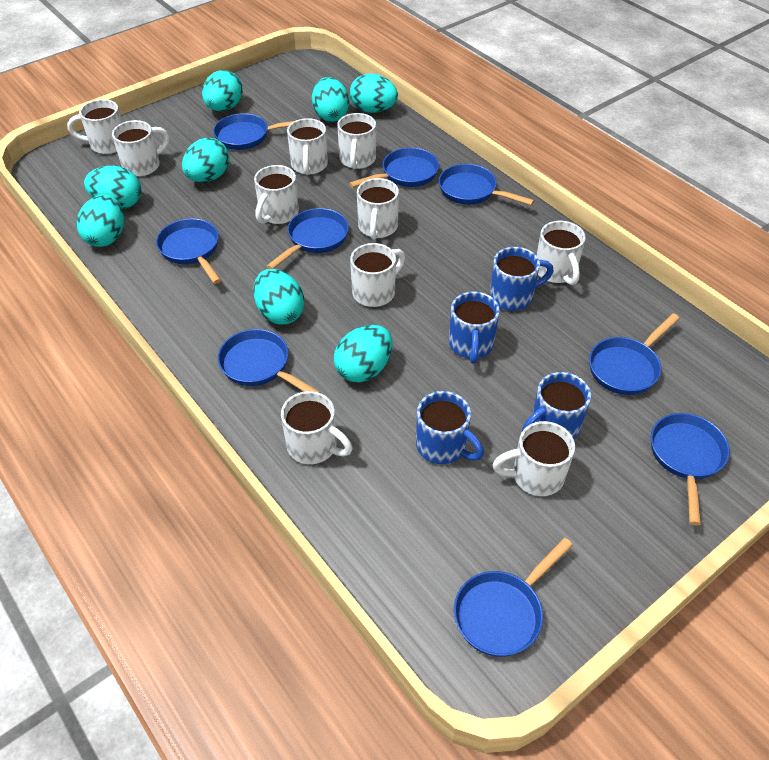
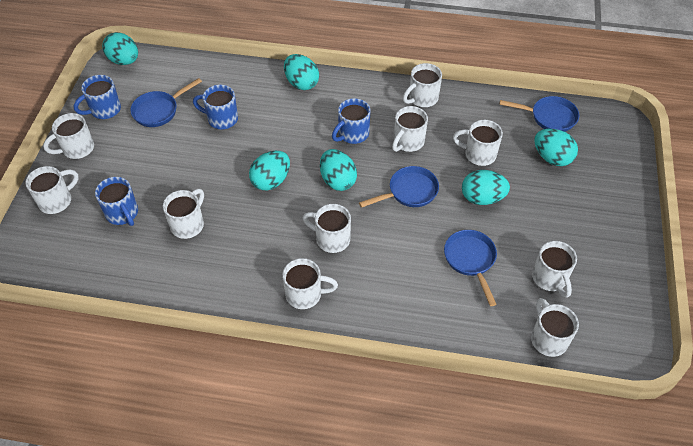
blue pan: [156,218,221,284] [213,113,294,150] [218,329,321,393] [266,208,349,269] [349,148,439,188] [439,164,535,205] [454,538,573,657] [589,313,680,395] [651,413,730,525] = 9 -> [130,78,202,127] [359,166,439,208] [444,230,497,306] [499,96,579,132] = 4
turquoise egg: [76,195,124,247] [84,166,141,209] [182,138,230,182] [202,70,243,111] [253,269,304,324] [312,77,349,122] [334,325,392,382] [350,73,398,113] = 8 -> [102,32,138,65] [249,151,290,191] [284,54,319,90] [320,149,357,191] [462,170,510,205] [534,129,578,166] = 6

